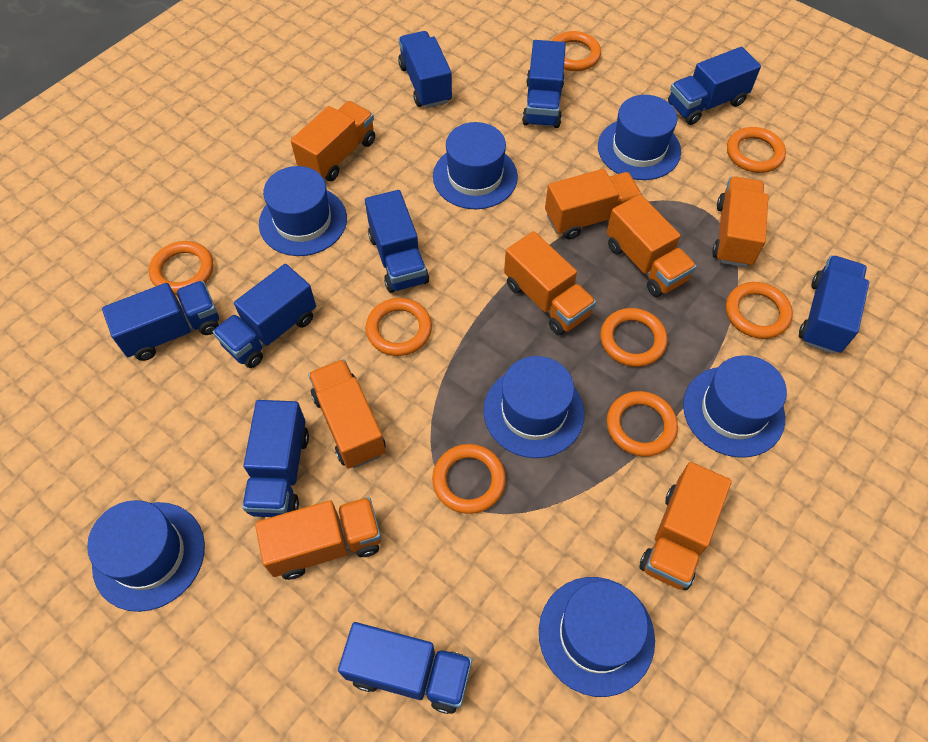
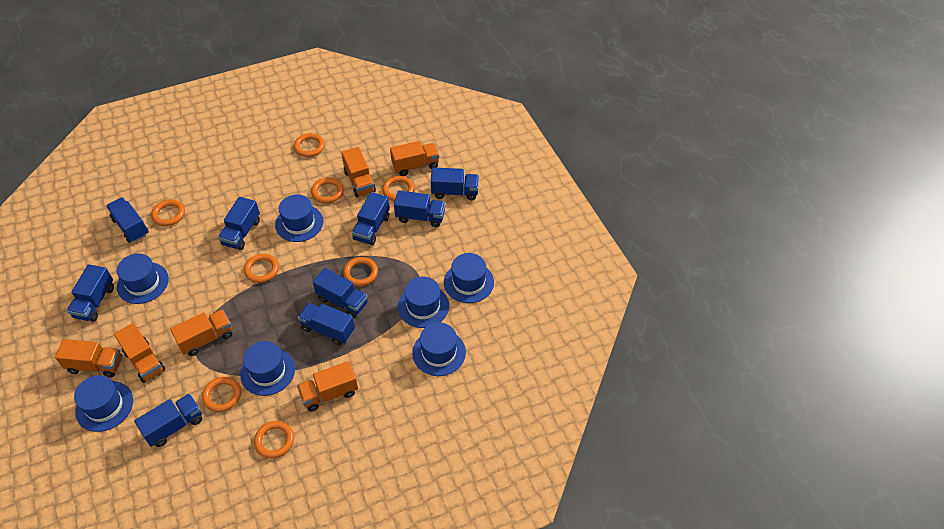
orange truck: [255,497,381,580] [291,101,375,181] [308,359,386,469] [504,231,596,335] [545,169,643,239] [607,194,697,297] [640,462,732,590] [712,176,768,267] = 8 -> [55,339,122,377] [114,323,165,383] [170,309,232,356] [297,361,358,412] [341,147,376,197] [390,141,439,176] = 6

